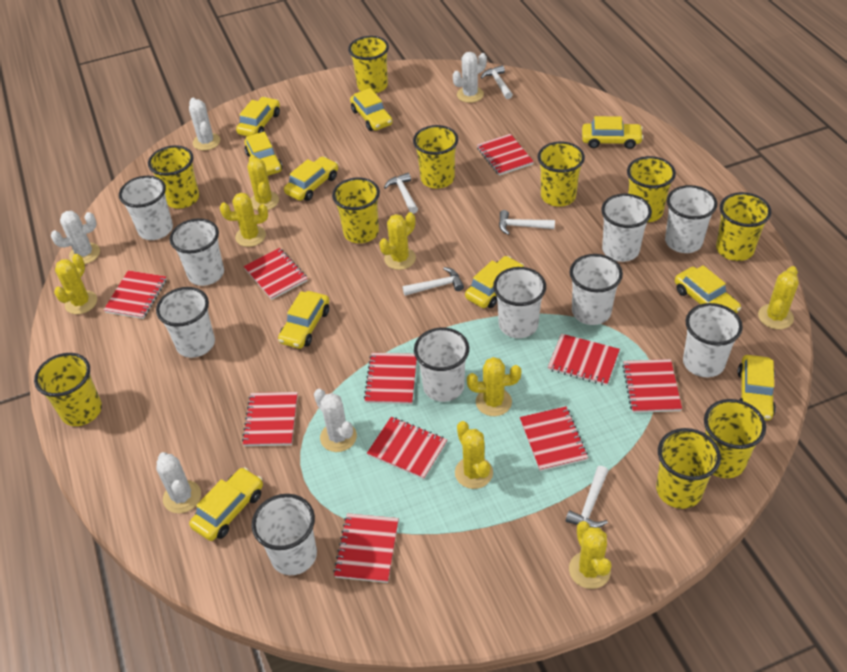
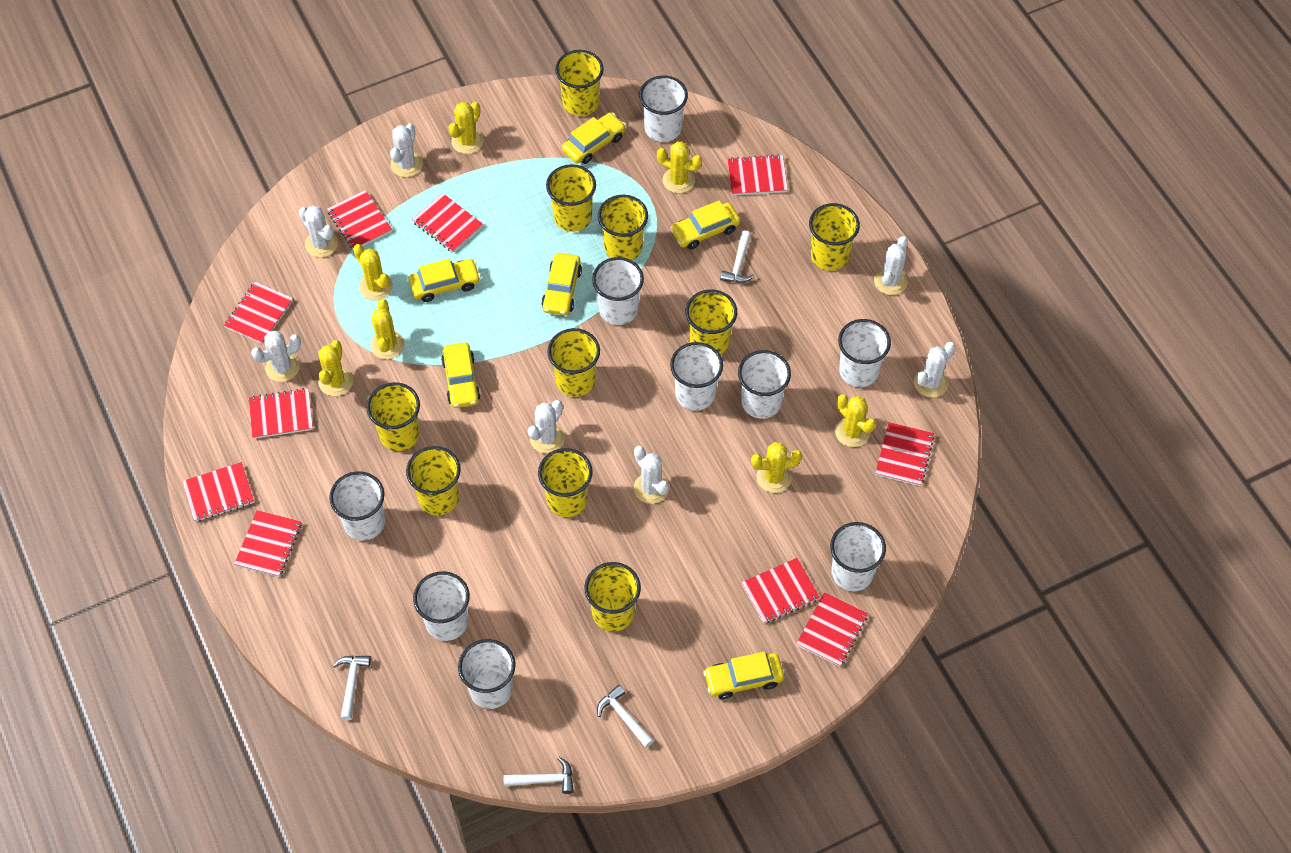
white cactus: [51,211,100,264] [156,452,201,513] [189,98,220,151] [314,389,357,452] [453,52,487,103] = 5 -> [251,331,301,382] [299,206,338,258] [390,123,423,177] [528,400,565,454] [634,446,669,504] [874,236,908,295] [914,342,956,398] = 7
white cup: [119,176,173,240] [156,287,215,358] [170,218,224,286] [252,494,317,575] [414,327,469,402] [493,267,546,338] [570,254,623,325] [601,194,652,262] [665,185,717,253] [683,303,743,377] = 10 -> [329,471,385,541] [413,571,470,641] [458,639,515,709] [592,257,644,325] [639,76,688,142] [670,342,723,411] [738,350,791,419] [830,522,886,591] [838,319,891,387] = 9
white hammer: [384,173,418,214] [402,267,464,296] [481,65,513,99] [499,210,555,235] [566,466,608,528] = 5 -> [333,655,371,720] [504,757,574,794] [597,685,654,748] [720,231,755,283] = 4
yellow cactus: [54,254,97,314] [220,193,268,247] [247,155,279,211] [379,212,416,270] [455,421,493,489] [467,357,521,416] [569,521,611,589] [758,266,798,329] = 8 -> [318,340,353,396] [353,244,393,300] [370,299,405,360] [448,102,483,154] [657,142,702,193] [751,442,802,493] [835,394,876,447] = 7
yellow car: [189,467,263,541] [236,97,280,136] [245,132,283,176] [278,291,329,349] [284,156,338,201] [350,88,393,131] [465,256,524,308] [582,116,644,149] [675,265,741,313] [738,355,776,420] = 10 -> [408,259,481,302] [441,342,480,408] [541,253,582,315] [562,113,626,164] [670,200,740,249] [703,652,784,699] = 6

